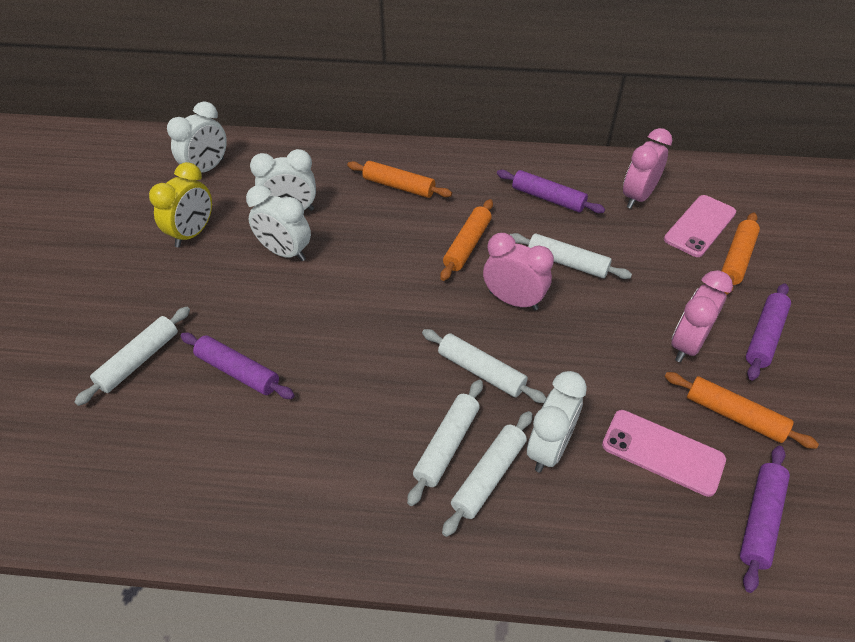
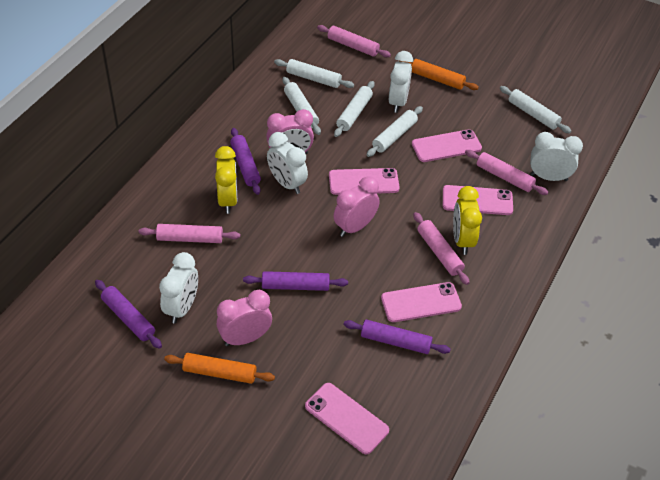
orange rolling pin: [347,161,452,198] [440,199,493,281] [665,372,819,449] [721,212,760,295] = 4 -> [164,353,275,384] [400,59,479,90] = 2
pink phone: [602,410,726,497] [664,195,736,257] = 2 -> [305,383,389,454] [329,168,400,195] [381,282,462,322] [412,129,482,162] [443,185,513,215] = 5
pink rolling pin: none = 0 -> [139,224,240,243] [317,25,391,57] [413,212,470,285] [465,150,549,195] = 4
yellow clock: [149,162,212,248] = 1 -> [215,146,237,214] [453,186,482,255] = 2

